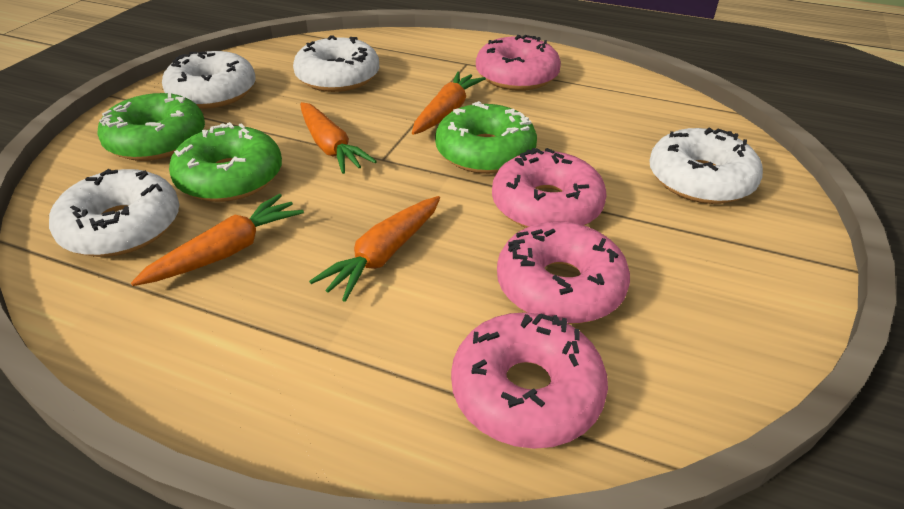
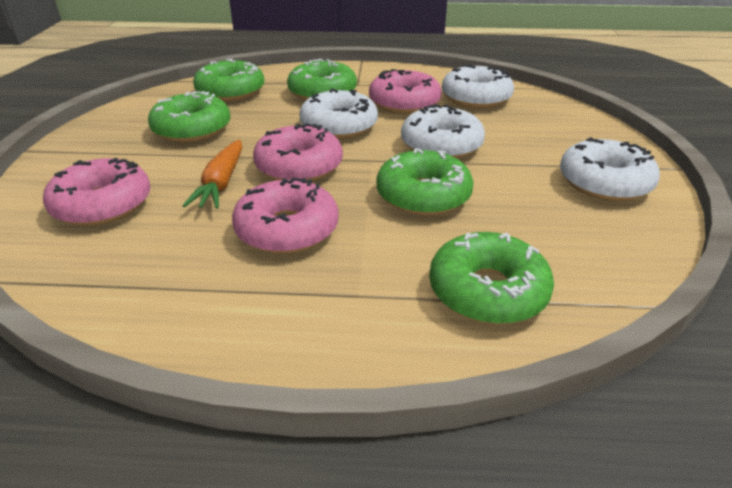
green donut: [97,93,205,161] [169,122,282,202] [435,101,537,174] = 3 -> [148,91,231,143] [193,59,265,102] [287,59,357,100] [377,148,473,216] [429,232,554,324] = 5
orange carrot: [131,194,304,286] [300,102,377,174] [309,196,440,302] [412,72,486,135] = 4 -> [183,140,242,209] = 1

